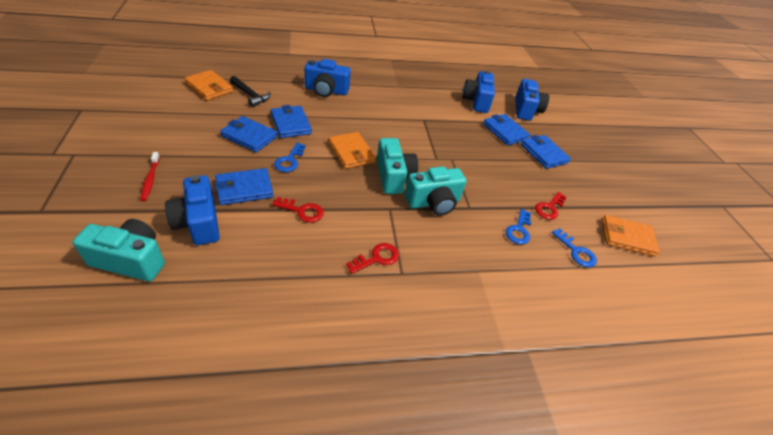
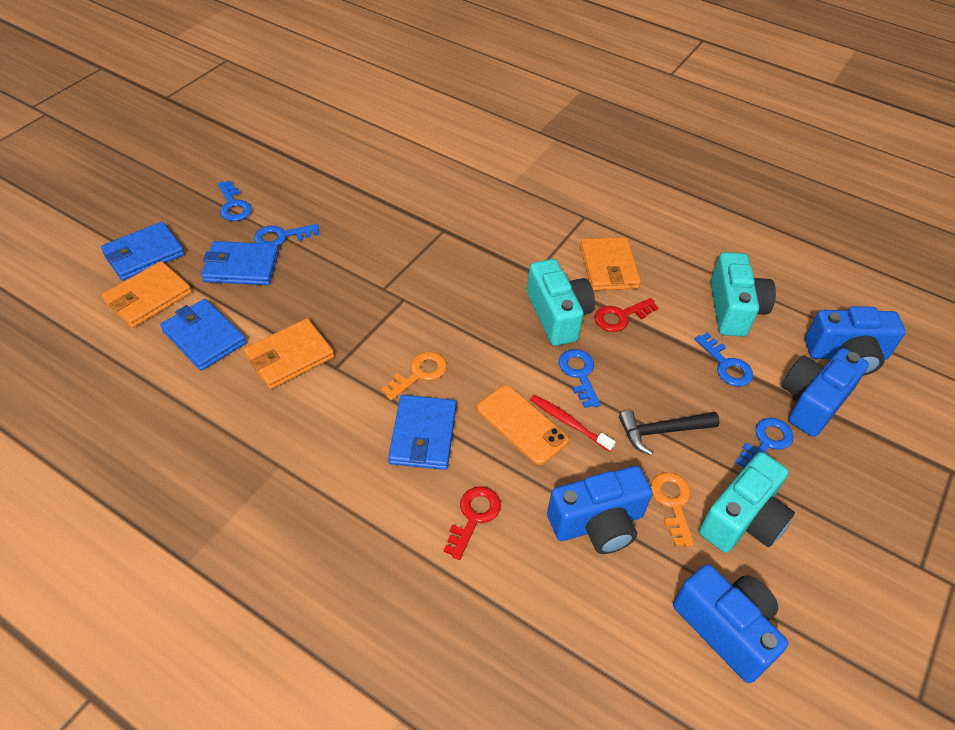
blue key: [274,143,306,172] [506,209,531,244] [552,228,597,267] = 3 -> [218,180,252,221] [254,224,319,246] [559,349,601,408] [695,333,753,387] [735,418,794,469] = 5
blue wallet: [215,168,273,205] [220,116,278,153] [271,105,312,138] [483,114,530,146] [521,135,571,169] = 5 -> [101,222,185,281] [160,299,246,371] [201,241,279,285] [388,395,456,470] = 4
orange key: none = 0 -> [381,352,447,401] [651,472,694,547] = 2
orange phone: none = 0 -> [477,385,569,465] = 1
red key: [272,197,324,223] [346,243,399,274] [535,192,567,220] = 3 -> [444,486,501,560] [595,298,659,332] = 2

